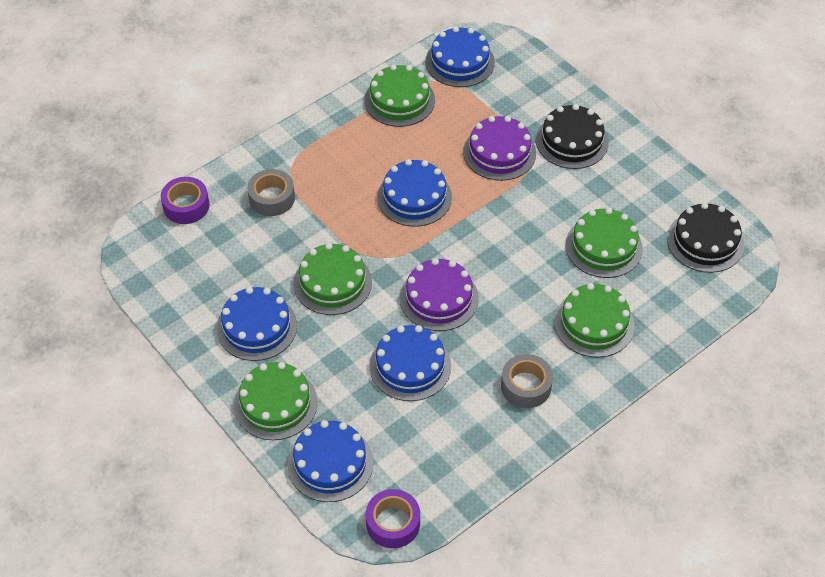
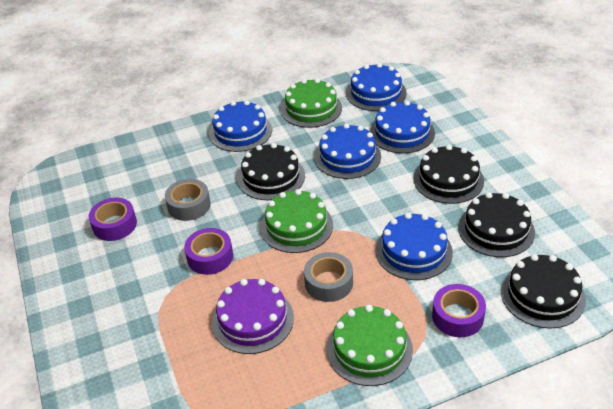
black cake: [536,104,608,169] [667,202,745,273] = 2 -> [237,143,305,200] [413,145,484,204] [458,192,535,257] [501,254,586,328] = 4
green cake: [234,362,318,440] [293,243,372,315] [364,64,435,127] [554,283,635,358] [565,208,643,278] = 5 -> [260,189,333,253] [281,78,342,128] [327,305,413,386] = 3
purple cake: [400,258,479,331] [463,116,536,181] = 2 -> [212,279,294,354] = 1
purple tape: [161,177,210,224] [366,489,420,548] = 2 -> [89,198,137,241] [184,228,233,275] [432,284,486,337] = 3

